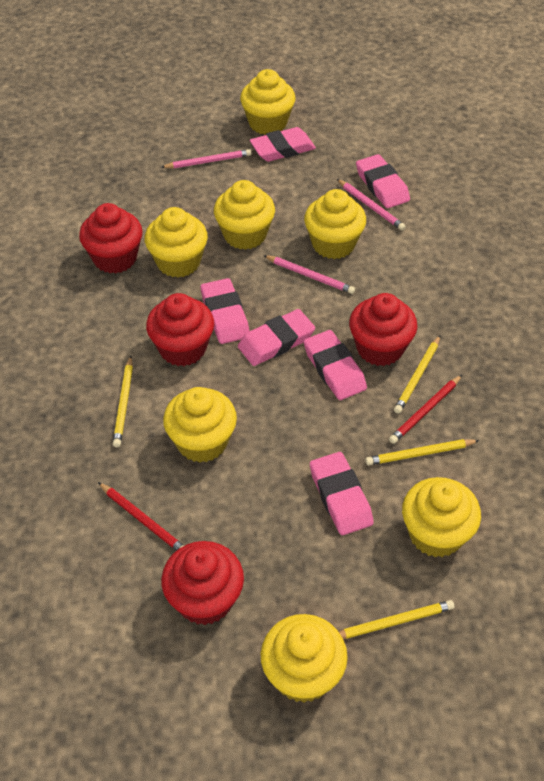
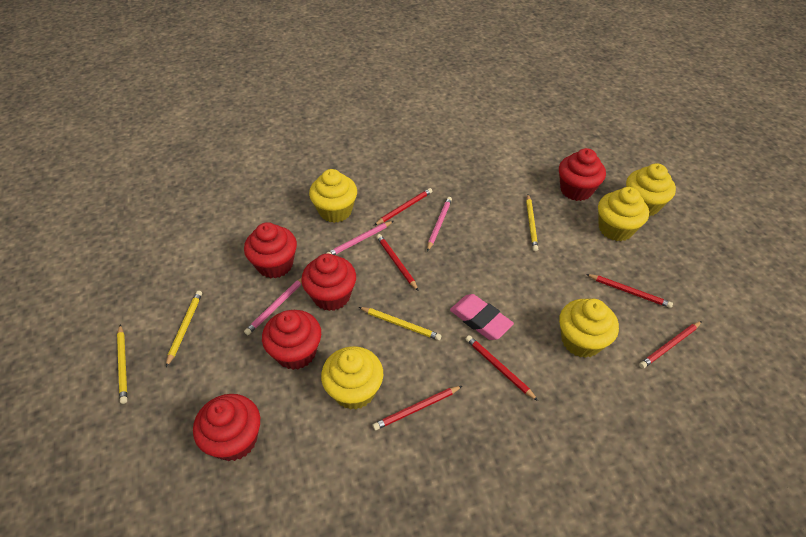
pink eraser: [201,278,250,344] [238,309,315,366] [250,127,316,162] [304,330,367,400] [310,452,374,535] [356,154,410,208] = 6 -> [450,294,514,340] = 1
red cupcake: [79,203,142,274] [146,293,214,366] [161,541,244,625] [349,293,418,366] = 4 -> [193,394,260,461] [244,222,297,278] [262,310,321,370] [301,254,356,311] [559,148,606,201] = 5
red pencil: [98,482,184,551] [389,375,462,444] = 2 -> [373,386,462,430] [374,188,432,225] [377,234,419,291] [466,335,538,401] [586,274,673,308] [639,321,702,369] = 6
yellow cupcake: [144,207,208,278] [163,387,237,463] [214,180,275,250] [240,69,295,135] [260,614,348,703] [304,189,366,259] [402,477,481,558] = 7 -> [309,169,357,223] [321,346,383,410] [559,299,619,358] [598,187,649,241] [626,163,676,217] = 5

